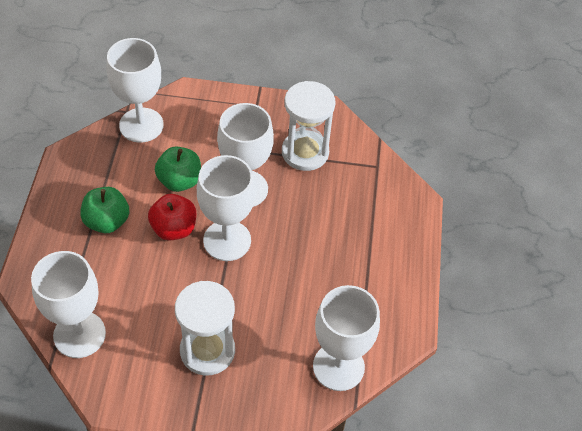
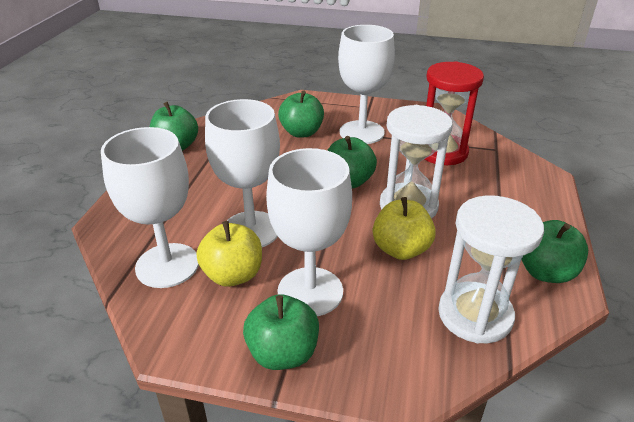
green apple: [80,187,129,233] [155,146,201,192] = 2 -> [150,102,198,151] [243,294,319,370] [278,90,324,138] [327,136,377,188] [521,220,588,283] = 5
red apple: [148,194,196,241] = 1 -> none = 0
red hourglass: none = 0 -> [424,61,484,165] = 1
white goblet: [31,251,106,358] [107,38,164,143] [197,155,256,261] [217,103,274,207] [313,285,380,391] = 5 -> [101,127,199,288] [205,99,280,247] [266,148,352,316] [338,25,395,144] = 4
yellow apple: none = 0 -> [197,221,262,287] [373,197,436,260] = 2

